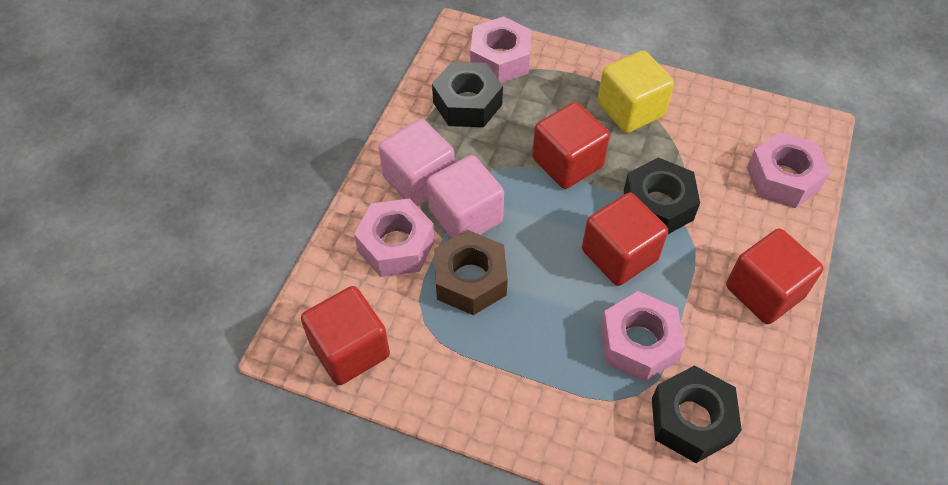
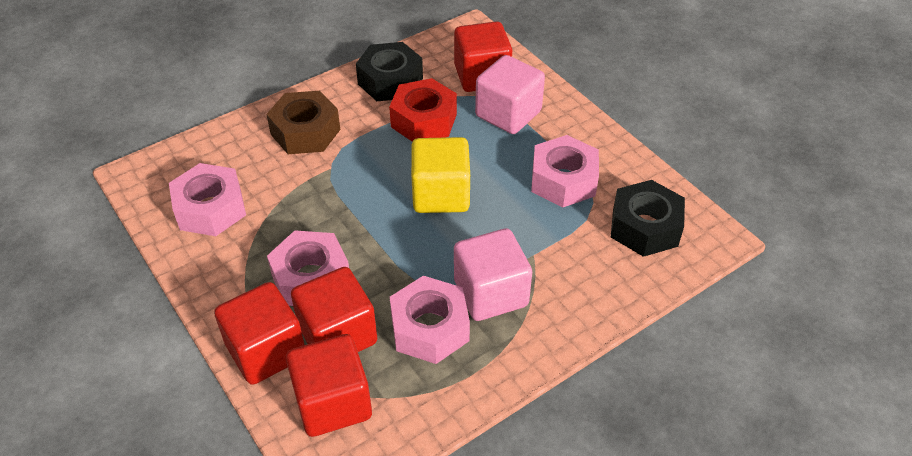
black nut: [432,62,503,127] [624,157,700,234] [652,365,742,463] = 3 -> [356,42,423,101] [611,180,685,257] = 2
red nut: none = 0 -> [389,78,457,142] = 1

